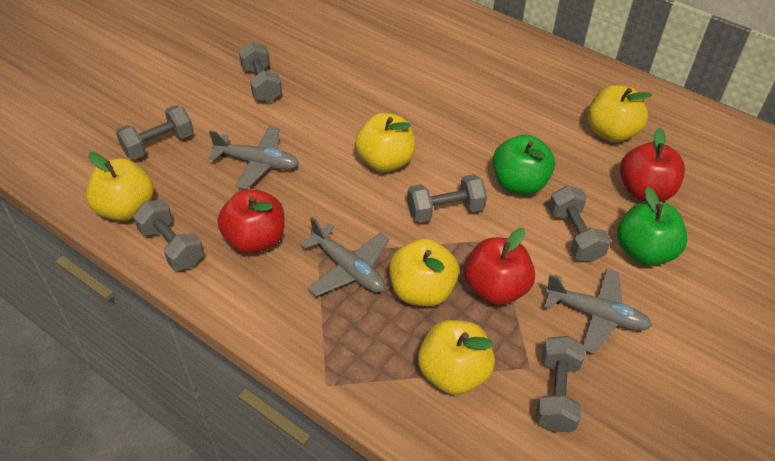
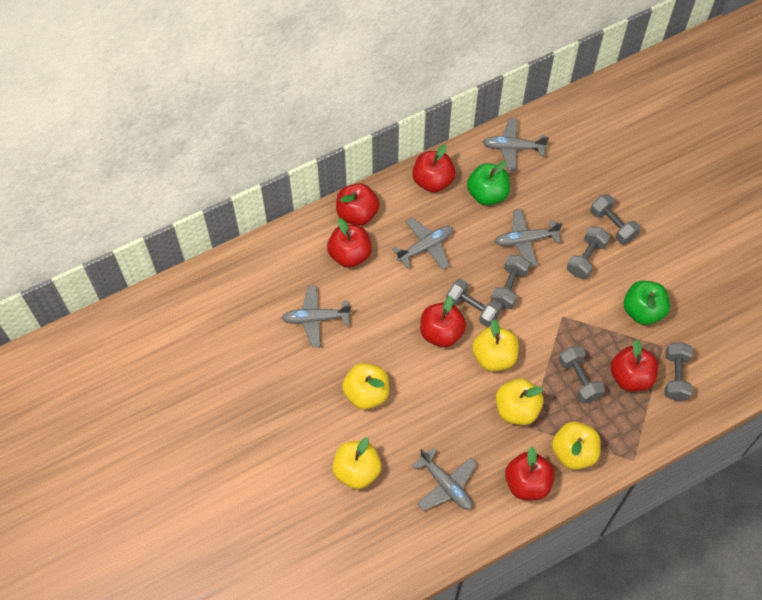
grey plane: [209,126,299,189] [300,217,389,296] [544,269,652,354] = 3 -> [282,285,351,347] [392,218,453,270] [412,448,477,511] [483,118,549,171] [495,209,562,266] = 5
red apple: [218,189,285,254] [464,228,535,305] [620,128,685,202] = 3 -> [327,218,372,268] [336,183,379,226] [412,144,456,193] [420,296,466,347] [505,447,555,500] [611,339,658,391] = 6

